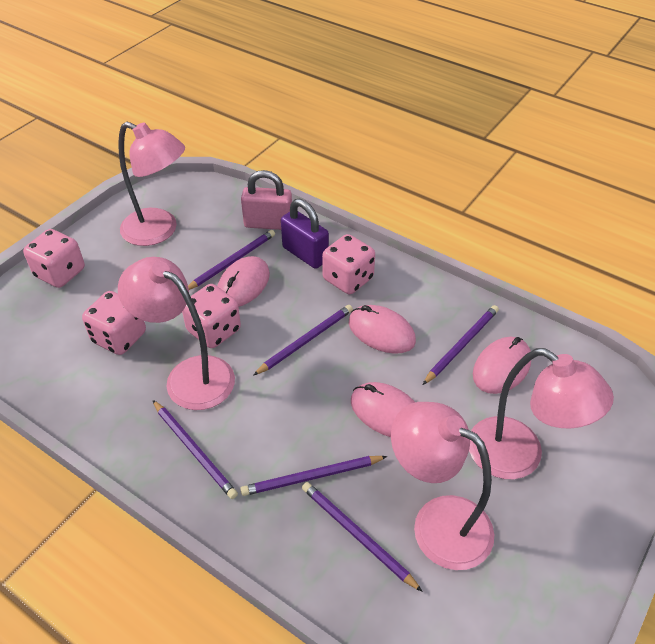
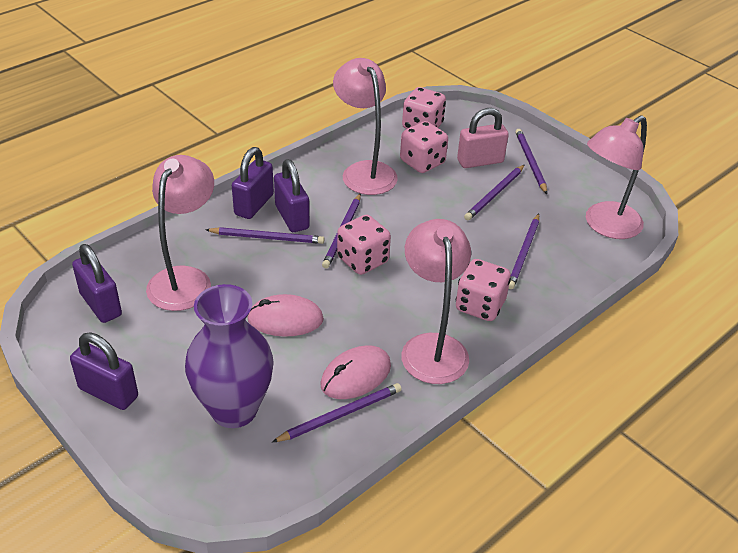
pink mouse: [217,256,270,307] [349,305,416,354] [351,382,415,437] [473,337,531,394] = 4 -> [247,294,324,337] [320,345,391,399] = 2
purple padlock: [281,199,329,269] = 1 -> [70,332,138,410] [72,244,122,323] [232,147,274,219] [274,159,309,232] = 4
purple vase: none = 0 -> [185,284,274,428] = 1

